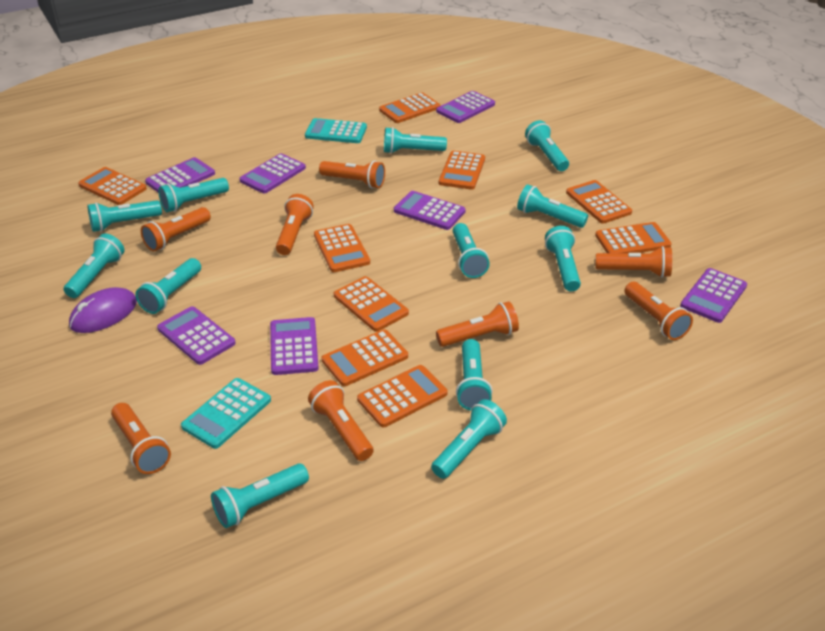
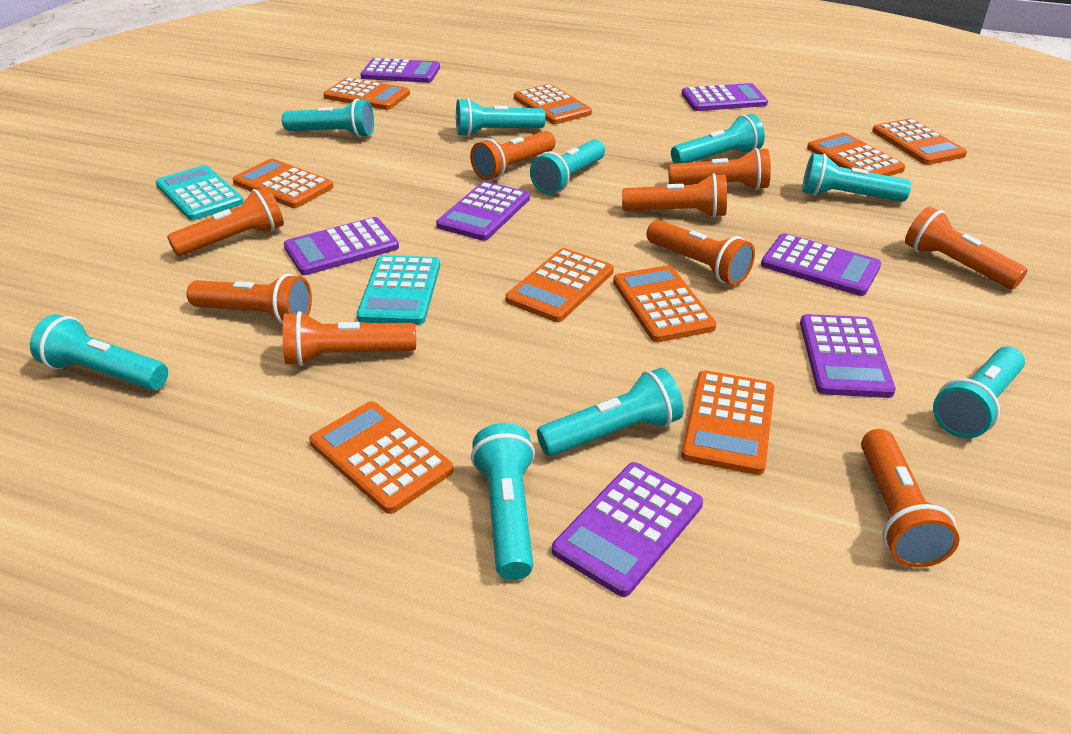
orange flashlight: [111,403,171,474] [141,207,211,251] [276,194,314,255] [308,380,373,461] [319,160,385,188] [436,301,519,347] [596,246,672,278] [624,282,693,340] = 8 -> [167,187,284,256] [187,274,312,325] [283,311,416,366] [470,131,556,180] [622,173,727,218] [647,220,755,285] [668,148,771,190] [861,429,960,568] [905,206,1027,289] = 9
purple mouse: [69,287,137,333] = 1 -> none = 0
turquoise flashlight: [64,233,125,298] [87,200,162,232] [135,258,201,314] [158,178,229,212] [211,463,309,528] [384,127,447,154] [431,399,507,479] [453,223,490,278] [456,339,493,411] [517,184,588,228] [525,120,569,171] [545,226,581,291] = 12 -> [30,314,168,390] [282,99,374,138] [456,98,546,137] [471,423,535,580] [530,139,605,194] [537,368,684,456] [671,114,765,164] [802,153,911,202] [933,346,1025,438] = 9

